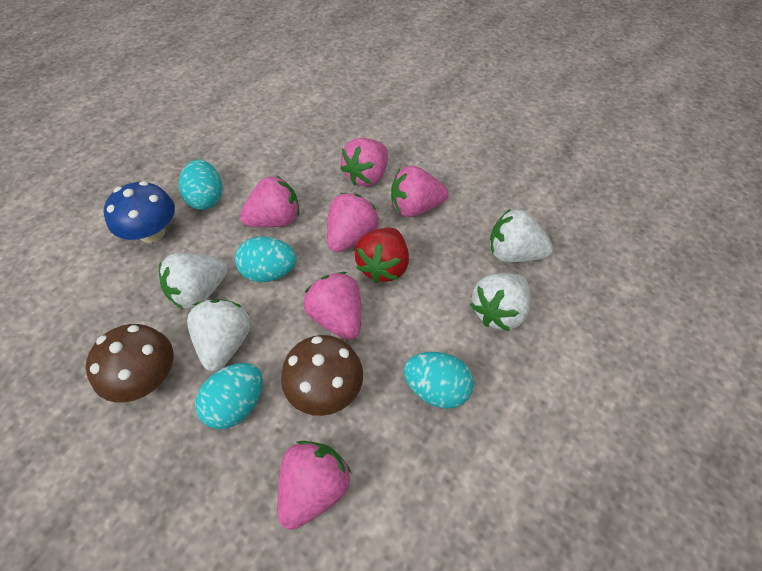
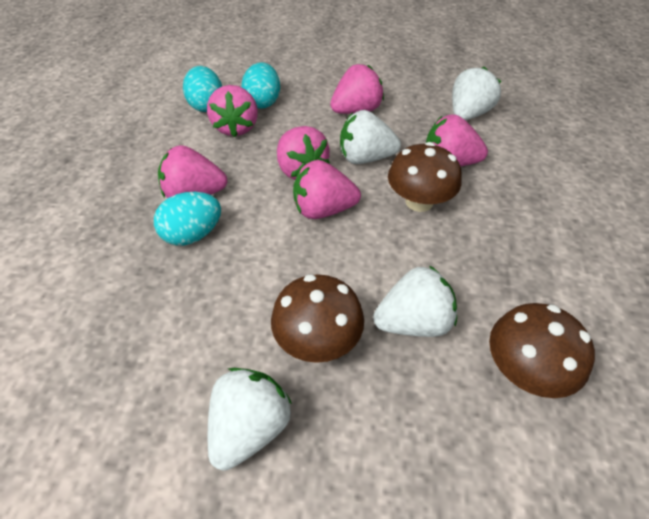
blue mushroom: [104,181,175,243] = 1 -> none = 0
brown mushroom: [86,324,173,403] [281,335,363,416] = 2 -> [271,274,364,363] [388,142,461,212] [489,303,595,398] = 3
red strawberry: [354,228,409,283] = 1 -> none = 0
turquoise egg: [179,160,222,210] [195,363,263,429] [235,236,297,282] [404,352,474,409] = 4 -> [154,192,221,246] [183,66,222,112] [241,62,280,109] = 3

